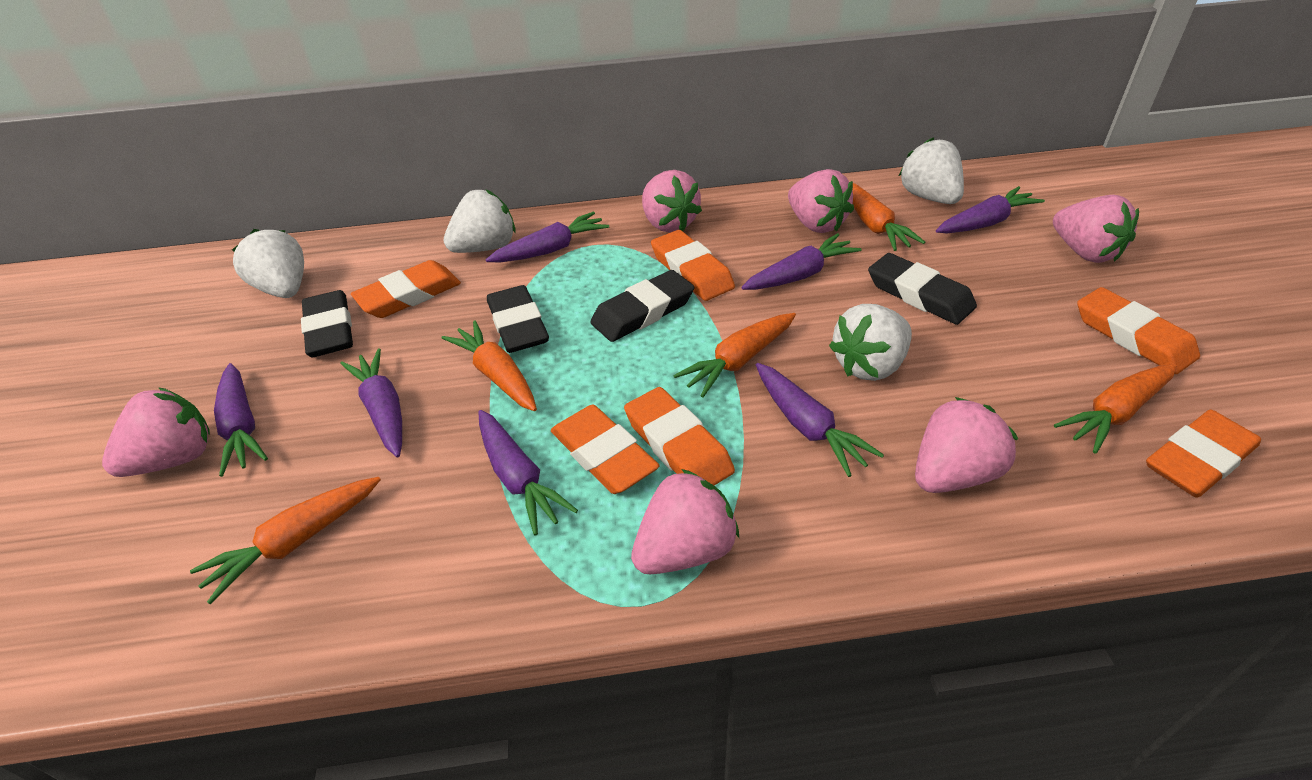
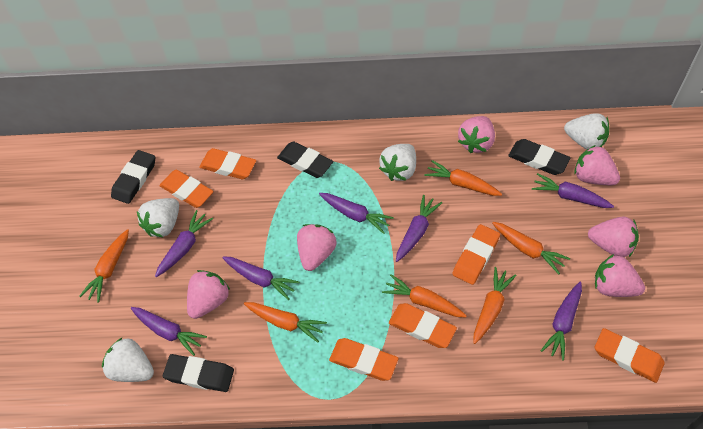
orange carrot: [190,477,381,604] [442,321,537,411] [674,313,796,397] [852,183,925,251] [1054,364,1177,454] = 5 -> [79,229,129,302] [244,302,327,343] [382,274,467,317] [424,160,502,196] [473,267,516,344] [492,222,570,274] = 6

